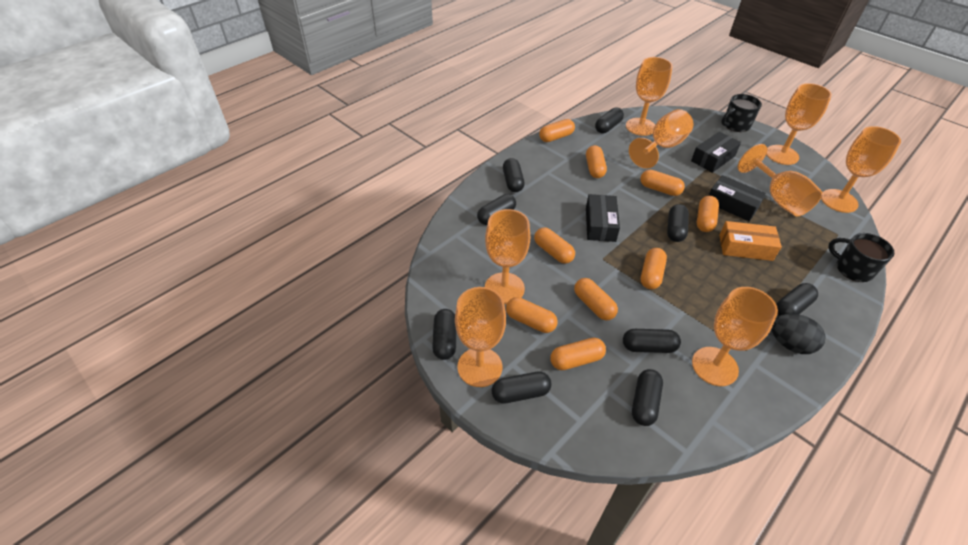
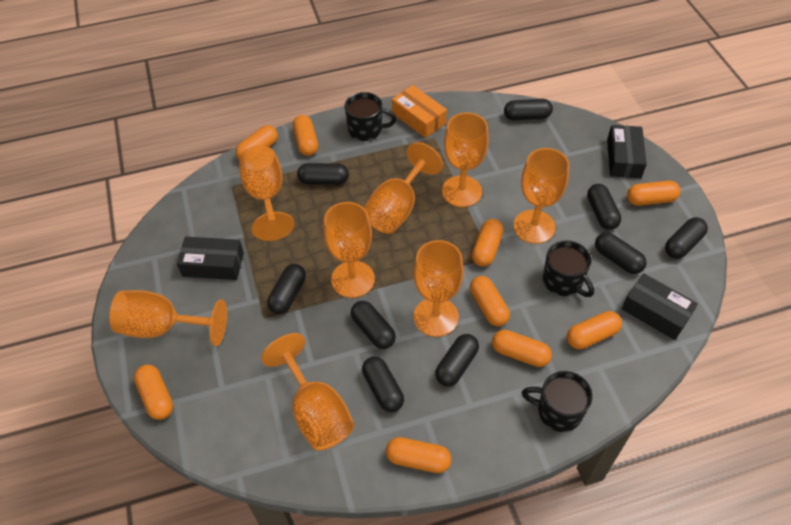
black egg: [771,314,826,354] = 1 -> none = 0
black mug: [721,94,762,132] [828,233,894,282] = 2 -> [345,92,397,141] [522,371,593,432] [543,240,594,297] = 3

